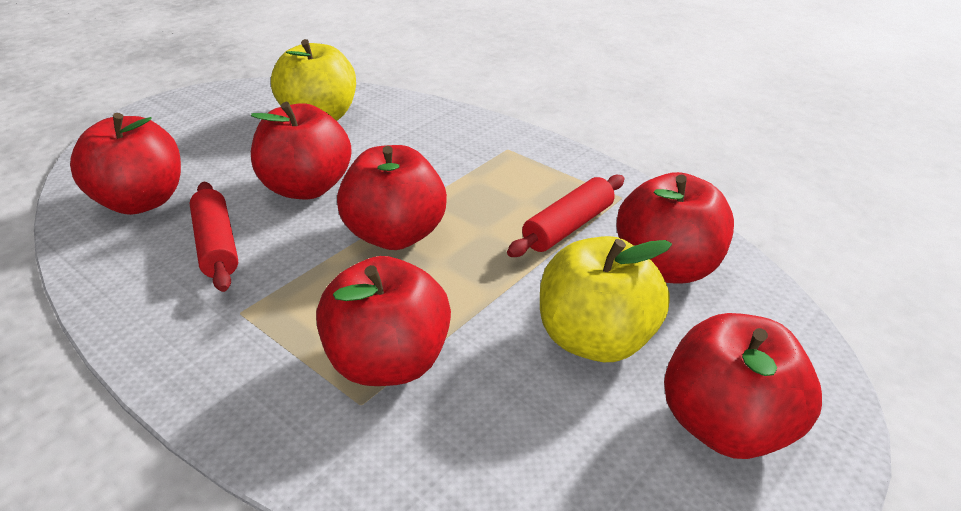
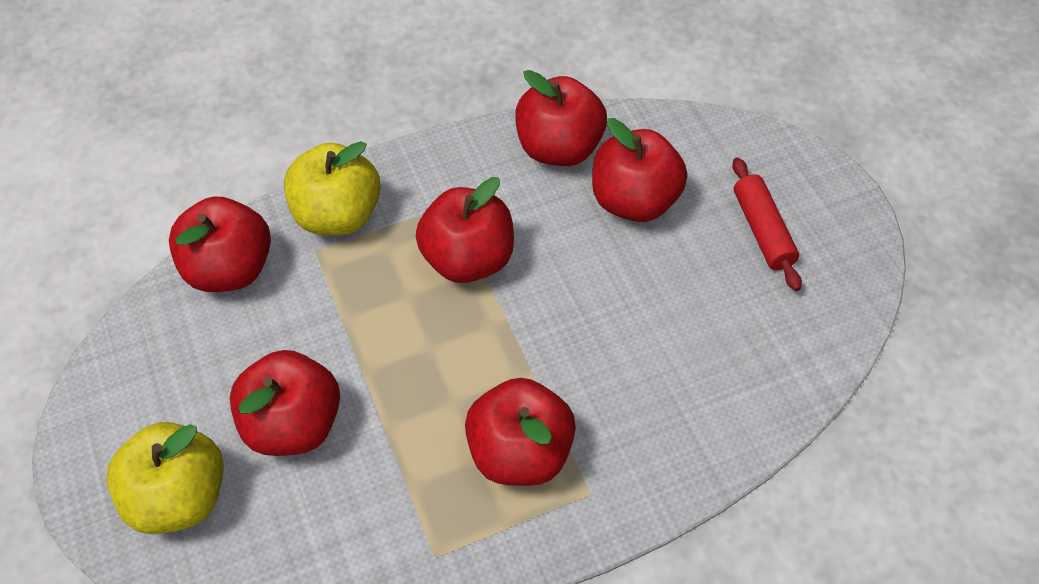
red rolling pin: [189,182,238,292] [507,175,624,257] = 2 -> [732,157,802,291] = 1

